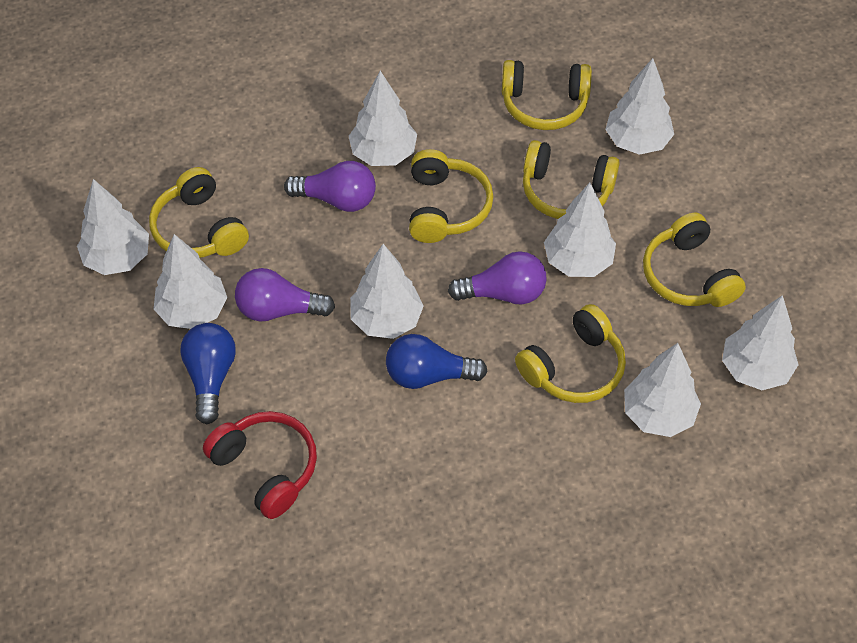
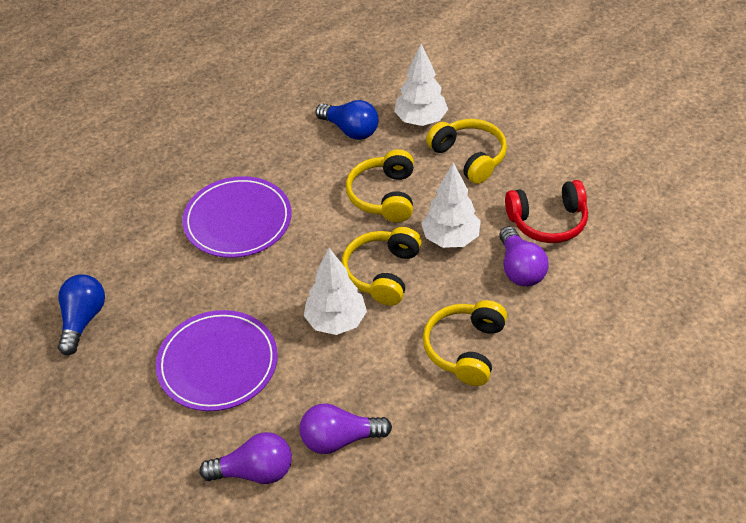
purple plate: none = 0 -> [156,310,278,411] [182,176,292,258] = 2
white tree: [77,179,149,275] [154,234,228,329] [349,71,417,166] [350,244,424,339] [544,183,616,277] [605,58,674,155] [624,343,701,437] [722,295,799,390] = 8 -> [304,248,367,335] [394,44,448,126] [421,162,481,248] = 3
yellow headphones: [149,167,249,258] [409,149,493,243] [502,60,592,130] [515,304,626,403] [523,140,619,219] [643,212,746,307] = 6 -> [342,227,422,306] [346,149,414,222] [423,300,507,386] [426,119,507,184] = 4

